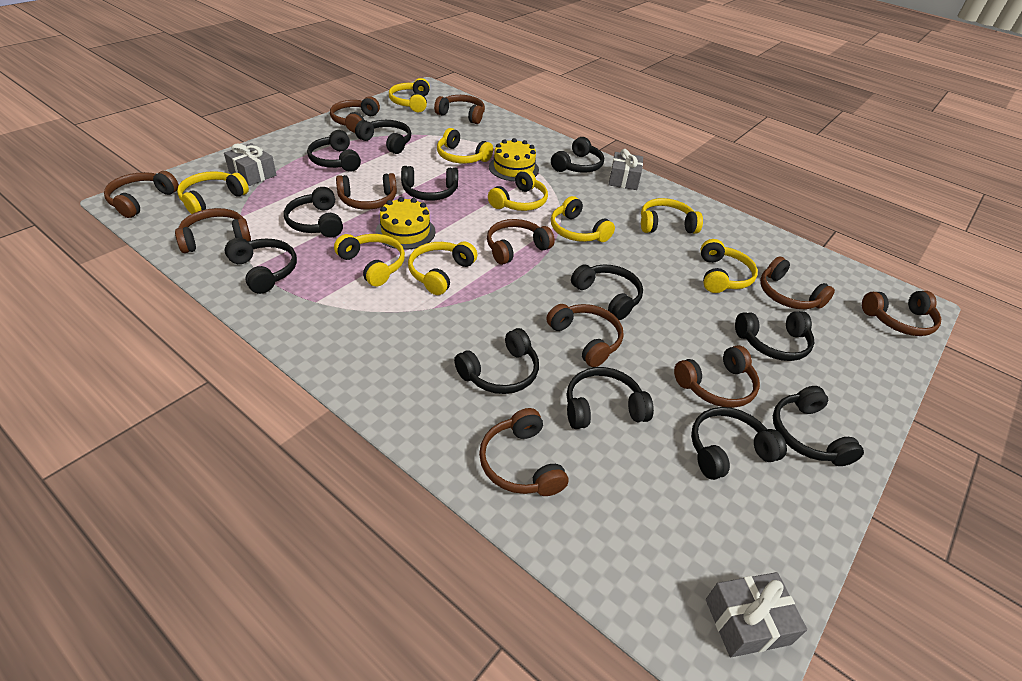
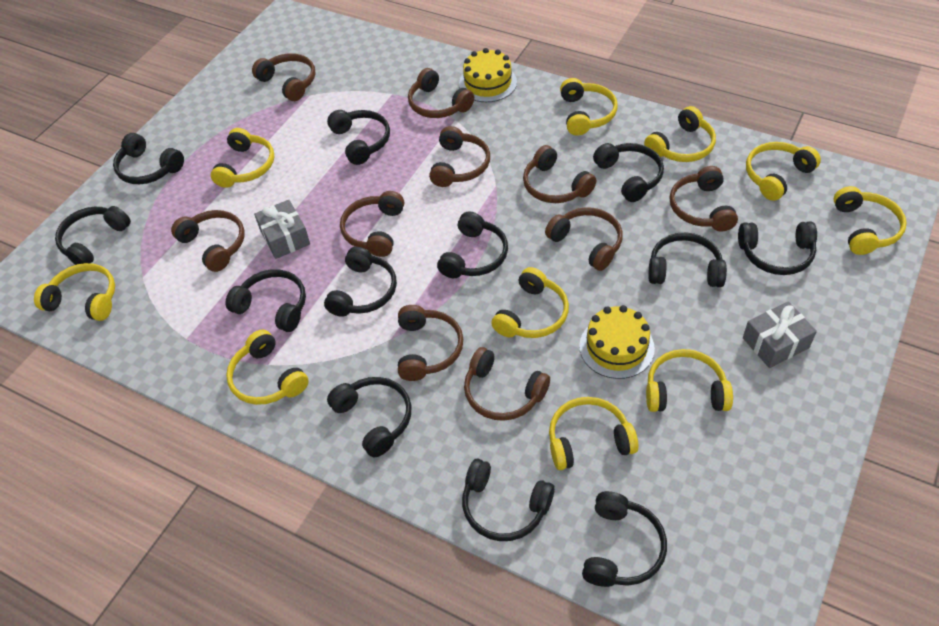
brown headphones: [104,171,179,218] [175,208,251,253] [330,96,380,133] [336,173,397,210] [434,95,485,124] [479,408,568,496] [487,219,555,265] [546,304,624,367] [674,345,760,408] [760,257,835,309] [862,291,941,336] = 11 -> [171,210,245,272] [252,53,315,101] [340,191,404,257] [398,305,463,381] [408,68,474,118] [429,126,490,187] [464,347,550,421] [523,145,596,203] [545,207,623,271] [669,166,738,231] = 10
grey gift: [224,143,276,186] [609,149,643,190] [706,572,807,657] = 3 -> [254,200,310,259] [743,301,817,368] = 2
yellow headphones: [177,171,249,214] [334,234,405,286] [389,78,430,112] [408,242,477,295] [437,128,493,164] [488,170,548,211] [551,196,615,242] [641,198,703,233] [700,239,758,293] = 9 -> [34,263,115,321] [211,128,275,188] [226,330,309,405] [491,267,569,338] [549,397,638,470] [560,78,618,136] [644,106,716,162] [646,349,733,412] [746,142,821,201] [833,186,907,255] = 10

